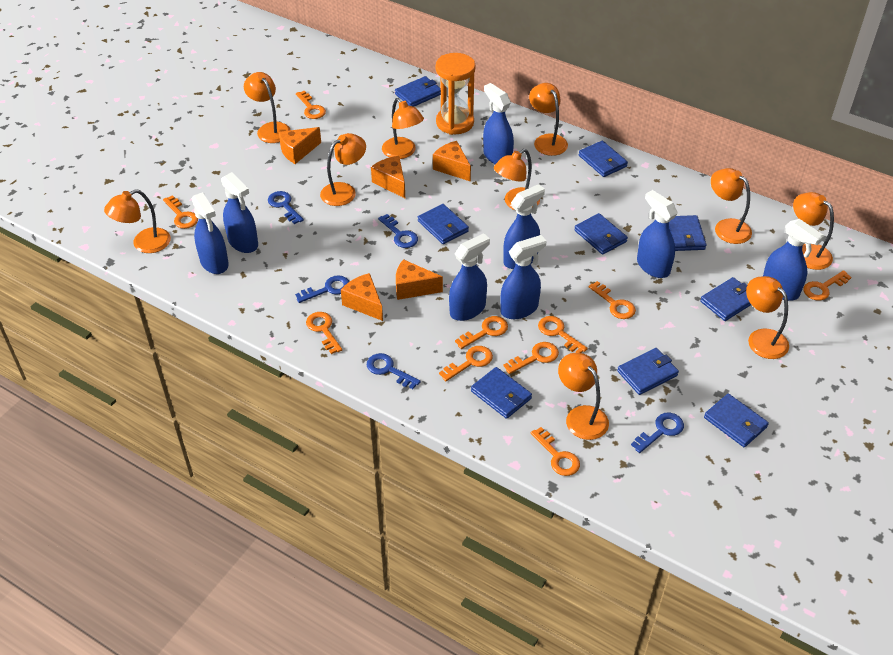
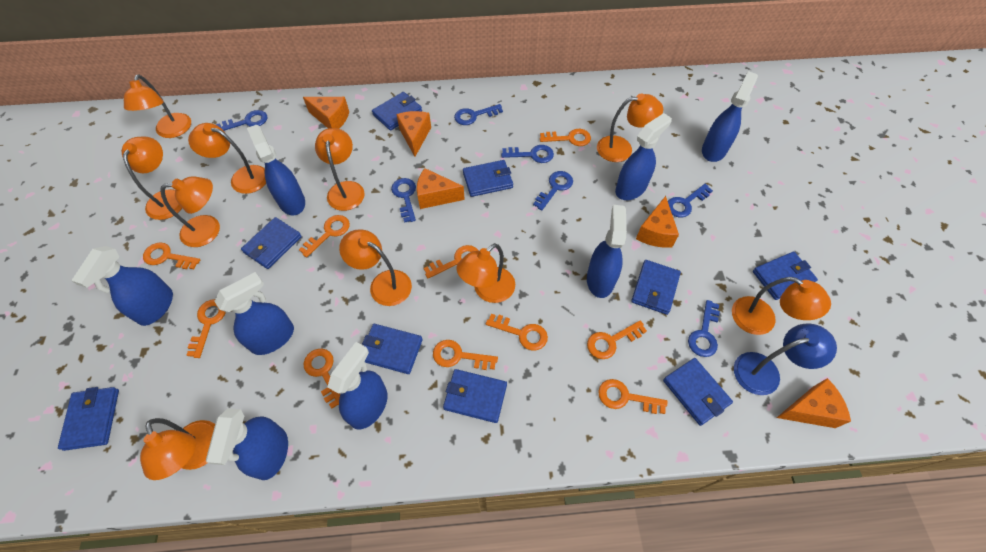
blue key: [268,191,304,224] [295,275,349,303] [367,353,421,389] [378,214,418,248] [631,413,684,453] = 5 -> [216,110,267,131] [391,178,416,223] [454,104,503,125] [501,145,554,163] [533,171,573,210] [668,184,713,217] [688,300,720,357] = 7
blue lamp: none = 0 -> [734,323,837,395] = 1
orange hourglass: [436,53,475,135] = 1 -> none = 0

